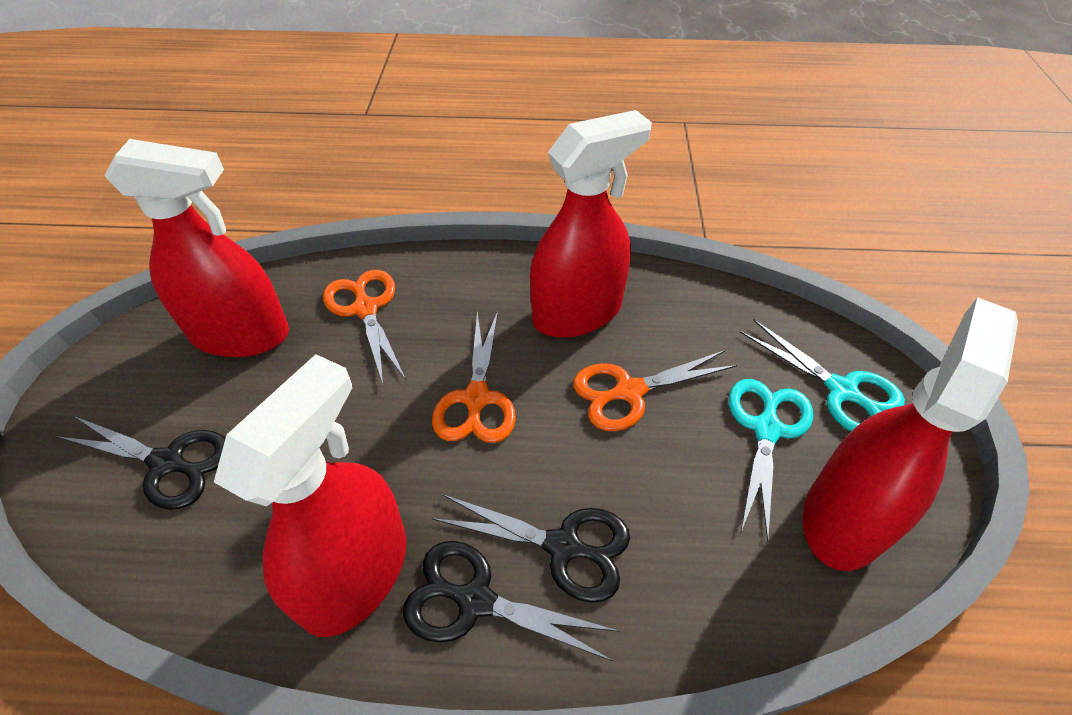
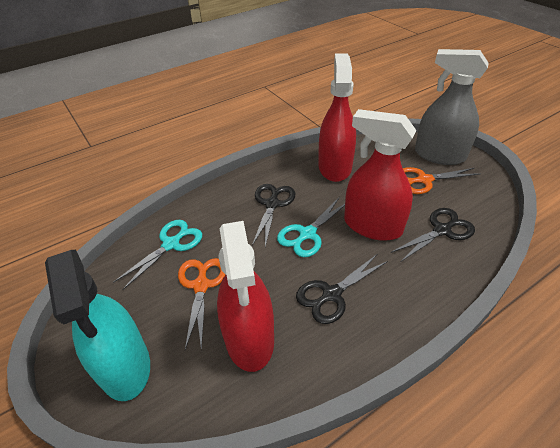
grey spray bottle: none = 0 -> [415,49,488,165] = 1
orange scissors: [323,270,406,386] [432,311,516,443] [573,350,737,431] = 3 -> [178,258,225,351] [403,167,480,194] = 2
red spray bottle: [104,139,289,357] [214,354,406,637] [530,110,652,338] [803,297,1018,571] = 4 -> [217,221,274,372] [318,53,356,182] [344,109,417,241] = 3
turquoise spray bottle: none = 0 -> [45,250,150,401] = 1

